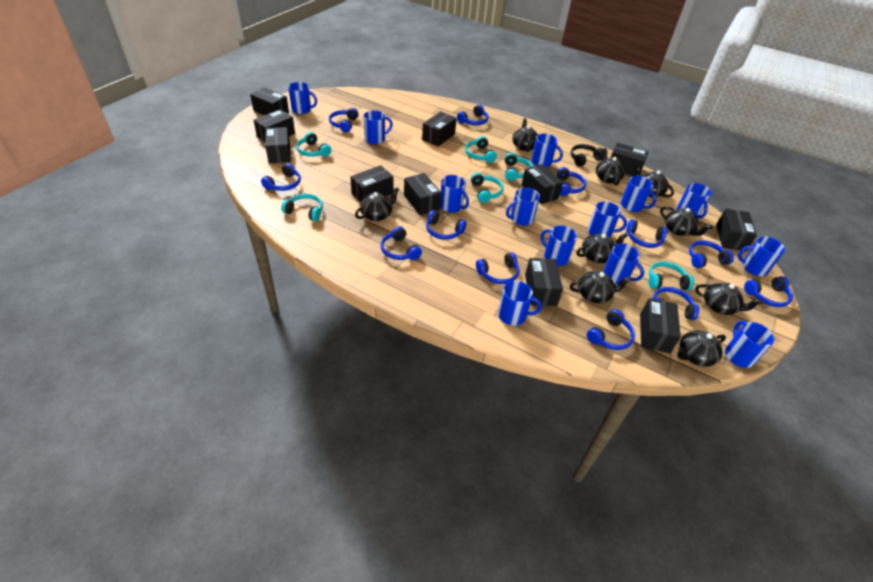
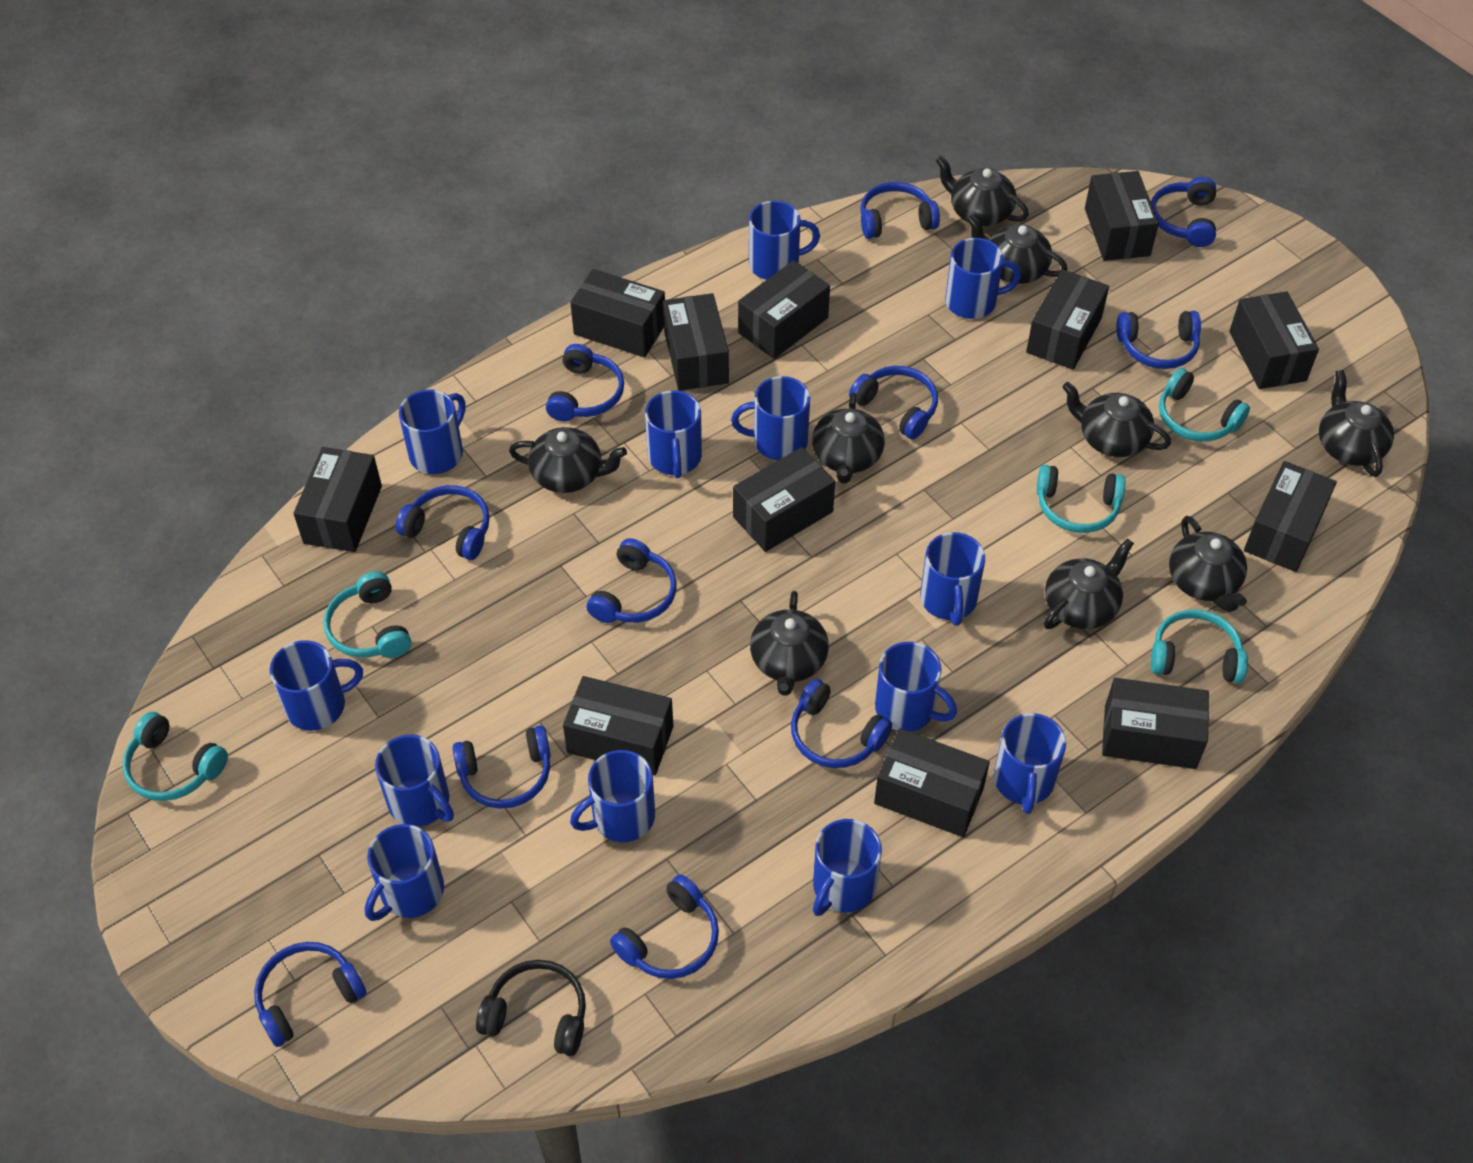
black box: [250,87,289,115] [254,109,295,142] [265,127,291,163] [350,165,393,202] [404,173,441,215] [422,111,457,146] [521,164,563,204] [525,258,563,306] [611,143,649,176] [640,298,681,353] [716,209,757,252] = 11 -> [293,447,382,552] [563,676,673,775] [570,269,665,357] [663,293,729,391] [733,447,835,552] [738,260,830,359] [874,728,990,837] [1026,269,1109,370] [1085,171,1159,261] [1102,678,1209,769] [1229,291,1319,389] [1244,461,1337,572] = 12
blue headphones: [261,163,301,191] [329,108,359,132] [381,226,422,260] [426,210,466,240] [457,105,489,125] [476,252,519,284] [557,167,586,196] [587,309,635,350] [626,220,667,248] [653,287,699,320] [689,240,734,268] [744,276,793,307] = 12 -> [254,942,366,1047] [395,485,490,560] [453,725,551,809] [546,344,624,422] [587,538,677,623] [610,875,719,979] [791,679,892,768] [849,366,938,439] [860,182,940,239] [1116,311,1201,369] [1151,177,1216,247] = 11
turquoise headphones: [281,194,323,221] [296,132,331,157] [465,136,497,163] [471,173,504,203] [505,153,533,181] [649,262,694,290] = 6 -> [122,712,228,801] [323,571,411,658] [1036,465,1126,533] [1151,610,1248,683] [1159,368,1250,442] = 5

